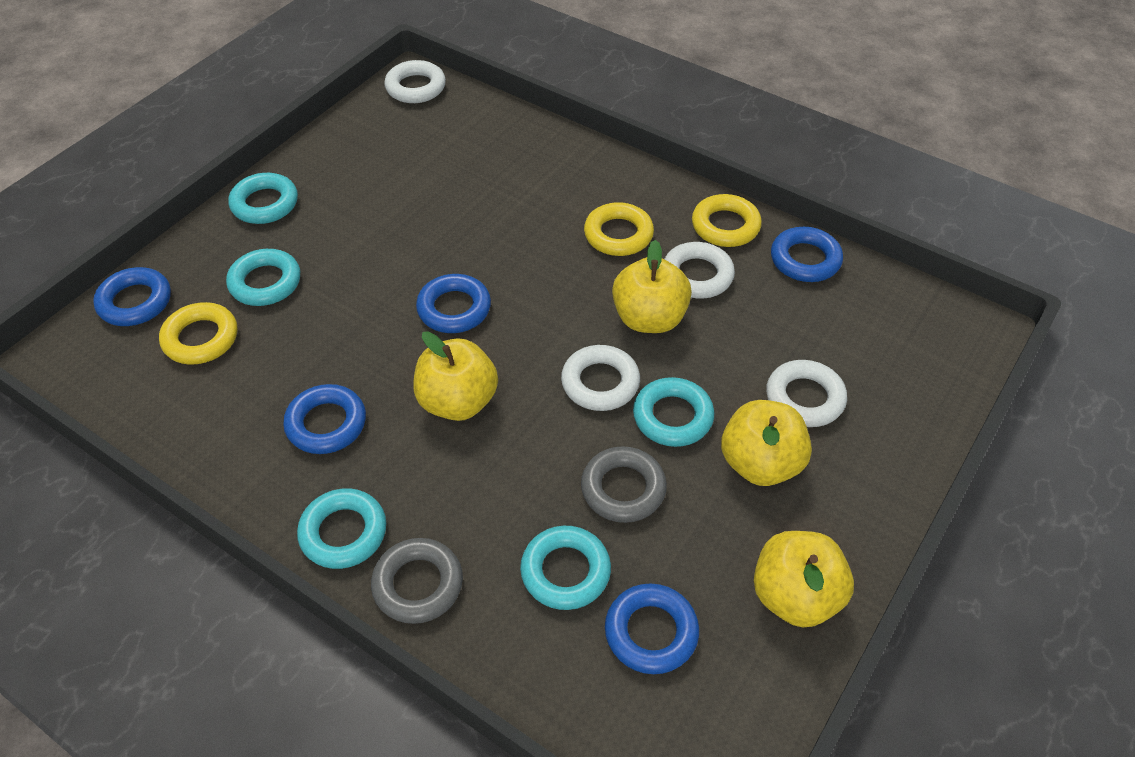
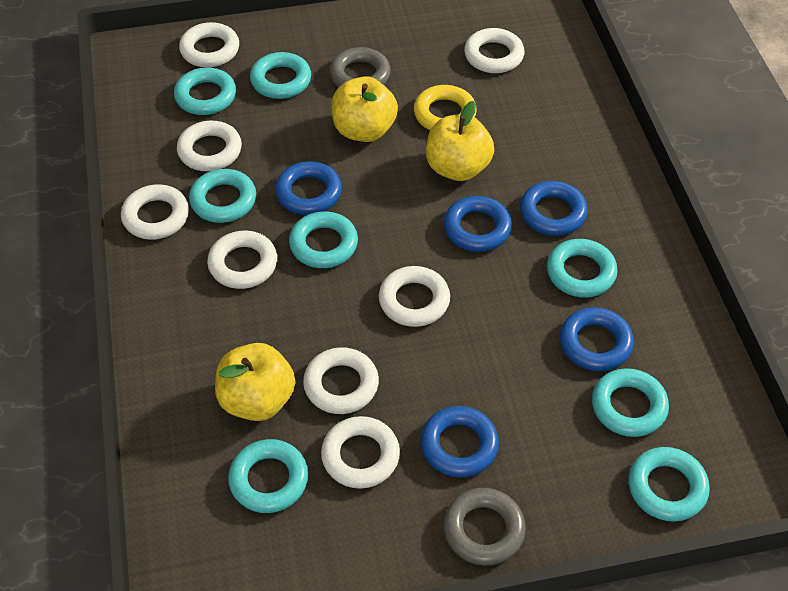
turquoise ring: [226,249,300,306] [228,173,298,224] [297,488,386,569] [520,526,611,610] [633,377,714,447] = 5 -> [174,67,236,115] [189,169,256,223] [228,439,308,513] [250,52,311,99] [289,211,358,268] [547,239,618,298] [592,368,669,437] [628,447,710,522] = 8
white ring: [384,60,446,103] [561,345,640,411] [664,242,735,299] [766,360,847,427] = 4 -> [121,184,189,240] [177,121,242,171] [179,22,239,67] [207,231,278,289] [303,347,379,414] [321,416,400,489] [379,266,450,327] [464,28,524,73] = 8
yellow apple: [413,331,498,421] [612,240,692,333] [721,400,812,486] [754,531,854,627] = 4 -> [215,343,295,421] [331,76,398,142] [426,101,494,181] = 3
yellow ring: [159,302,237,365] [584,202,654,256] [692,194,762,247] = 3 -> [414,85,477,130] = 1

